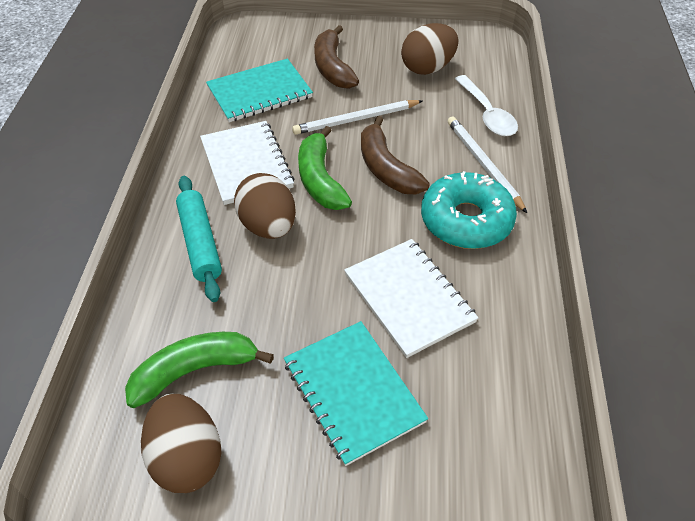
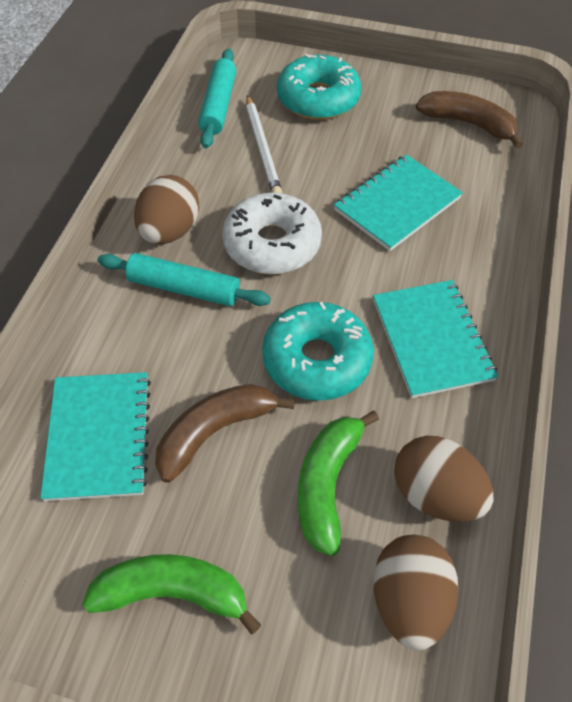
turquoise donut: [421,171,517,249] = 1 -> [262,302,374,401] [277,54,361,120] = 2
turquoise notebook: [206,58,313,122] [284,321,428,466] = 2 -> [40,372,151,501] [334,154,463,251] [373,280,498,398] = 3
turquoise rolling pin: [176,176,222,302] = 1 -> [97,253,271,306] [198,49,236,148] = 2
white donut: none = 0 -> [222,193,322,275] = 1
white notebook: [200,121,294,205] [344,239,479,358] = 2 -> none = 0
white pencil: [292,100,422,135] [448,116,527,213] = 2 -> [246,95,282,193] = 1
white spoon: [455,75,518,136] = 1 -> none = 0

